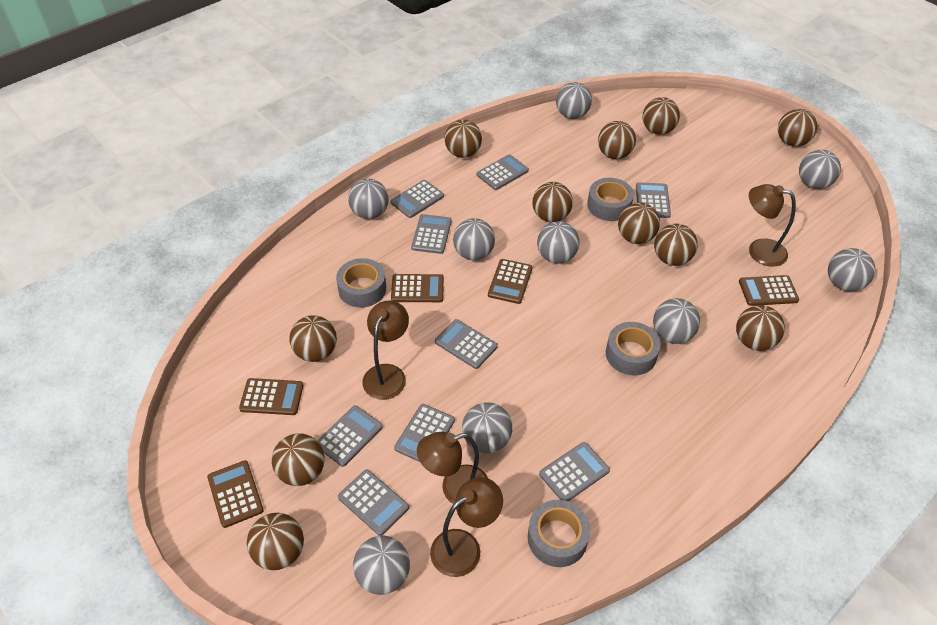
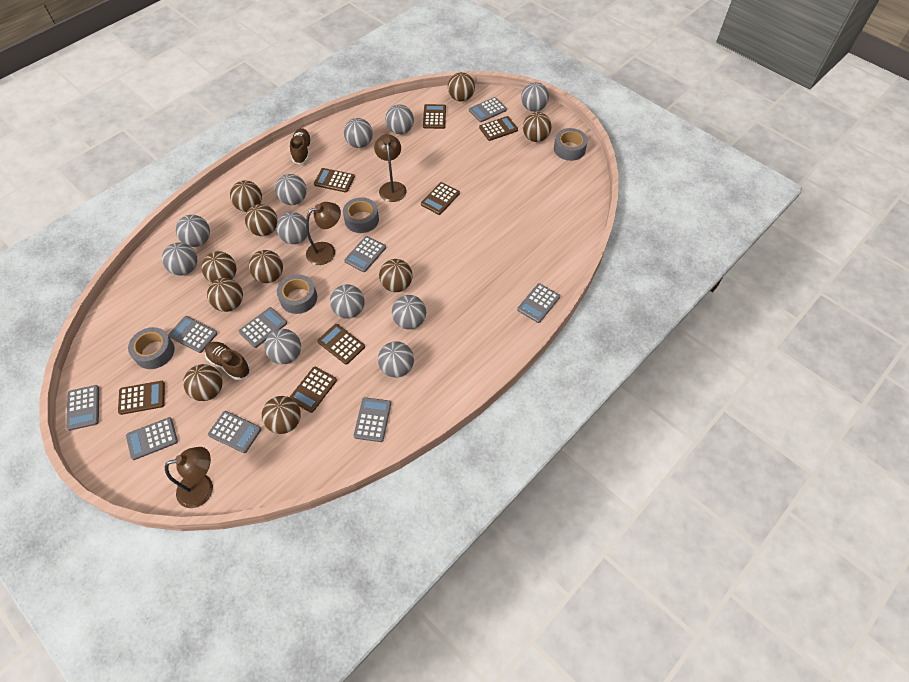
brown ball: [247,513,304,570] [272,433,325,486] [290,315,337,362] [445,120,482,158] [532,182,573,222] [598,121,636,159] [618,203,660,244] [643,97,680,135] [654,224,698,266] [736,305,785,351] [778,109,817,146] = 11 -> [183,364,223,401] [201,251,237,283] [207,278,243,312] [230,180,262,212] [245,204,278,236] [249,250,283,283] [262,396,301,434] [379,259,413,292] [448,72,475,101] [523,112,552,142] = 10
brown calculator: [207,460,264,528] [239,378,303,415] [391,274,444,302] [488,259,533,304] [739,275,799,306] = 5 -> [118,381,165,415] [290,367,337,413] [314,168,355,192] [317,324,365,365] [421,182,460,215] [423,104,446,129] [479,116,518,141] = 7
brown lamp: [363,300,409,400] [417,432,488,504] [430,477,503,577] [749,184,796,266] = 4 -> [165,447,213,508] [306,202,341,265] [374,134,407,202] = 3
brown shoe: none = 0 -> [205,342,250,380] [290,128,312,164] = 2
grey ball: [348,179,389,219] [353,536,410,595] [453,218,495,260] [462,402,512,453] [537,221,580,264] [556,82,592,119] [653,298,700,344] [799,150,841,189] [828,248,875,291] = 9 -> [162,242,197,276] [176,215,210,247] [264,329,301,364] [275,174,307,205] [276,212,307,244] [330,284,364,319] [344,118,373,148] [378,341,414,378] [385,104,414,134] [392,295,426,329] [521,82,549,112] = 11

